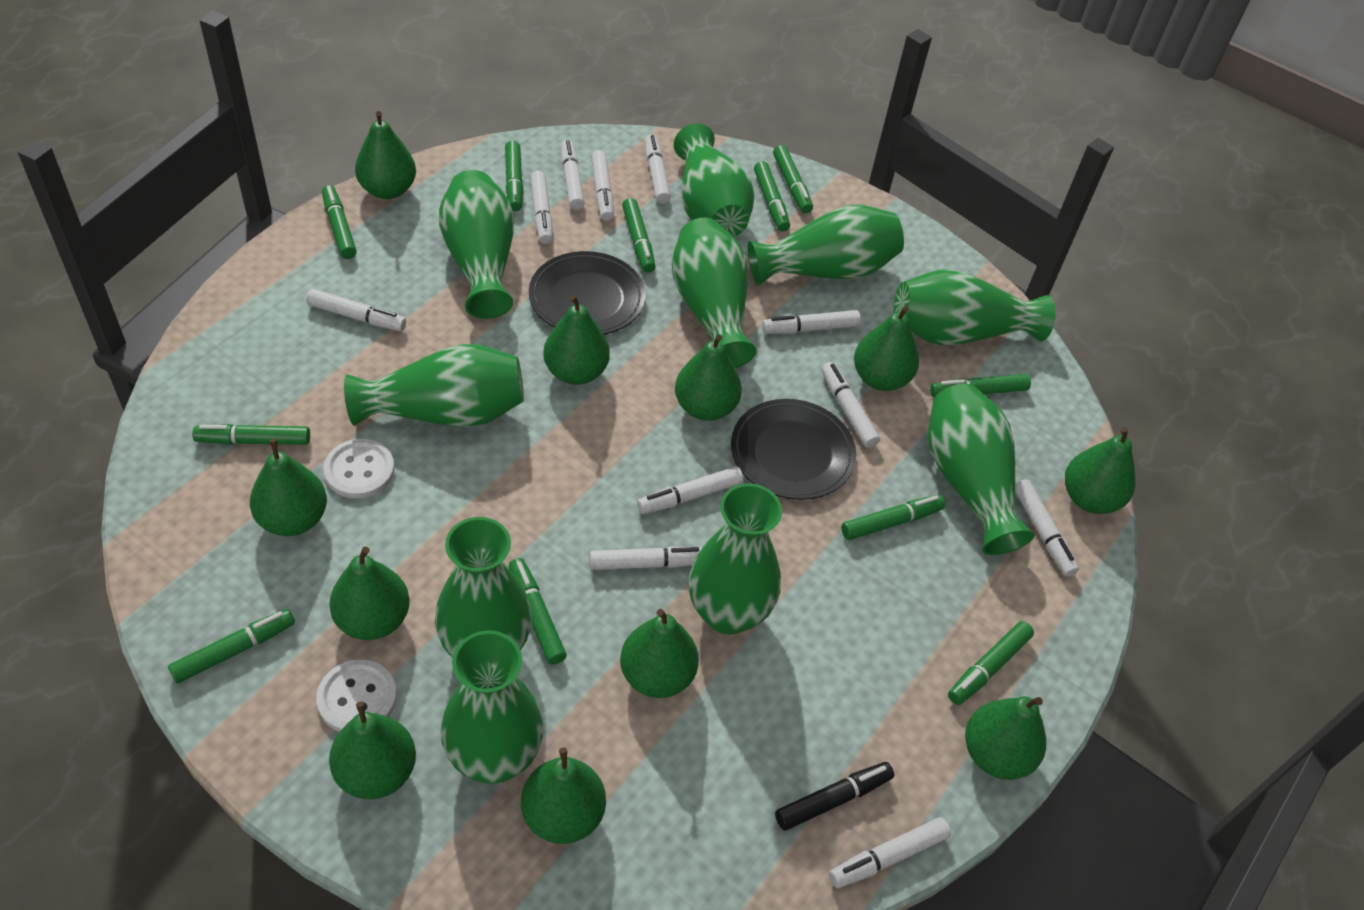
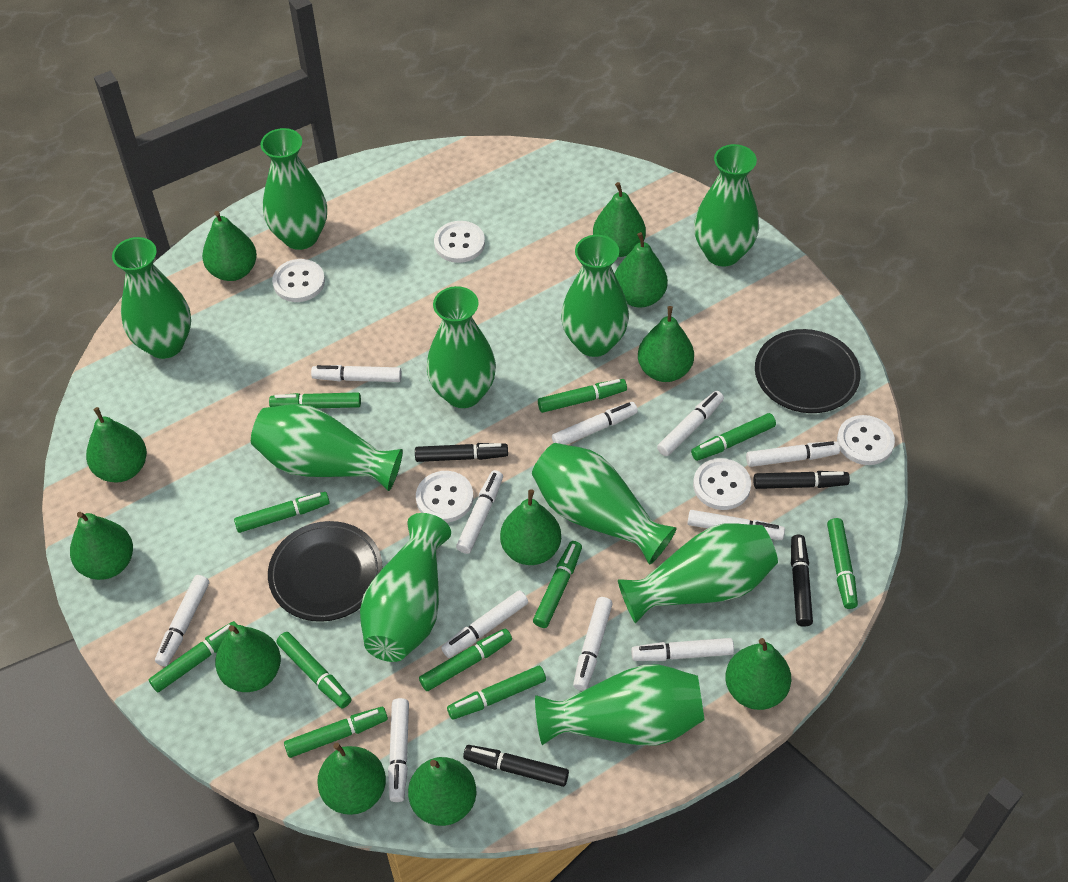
black marker: [775,762,894,831] = 1 -> [415,443,508,462] [463,745,569,787] [754,471,850,489] [791,535,813,627] = 4
white button: [316,659,397,732] [323,439,394,499] = 2 -> [272,259,325,302] [416,471,473,523] [434,221,485,263] [693,458,751,510] [837,415,895,465] = 5

